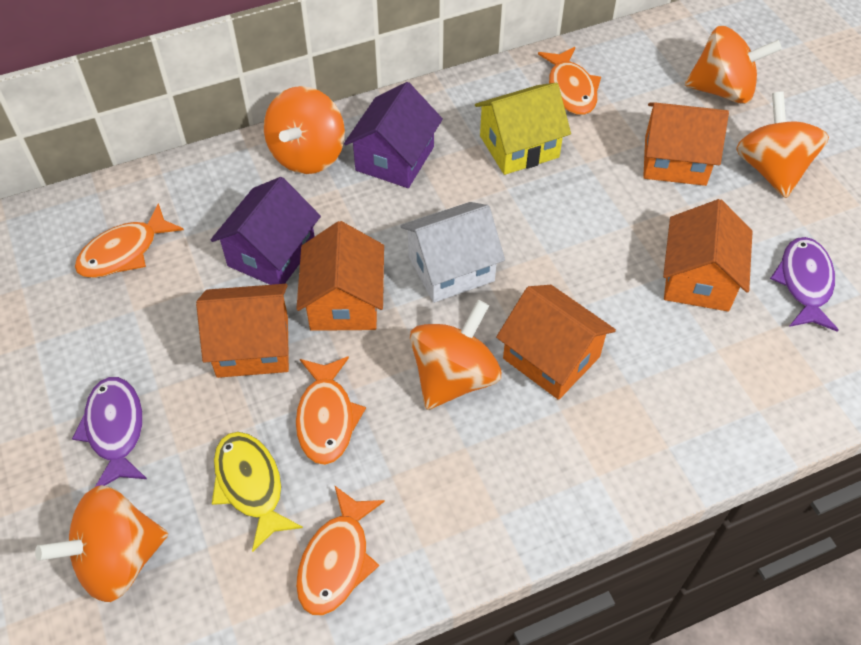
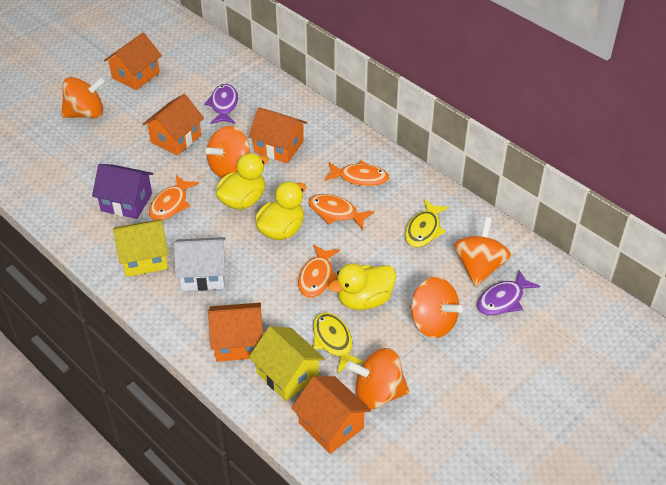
purple house: [211,177,321,285] [344,82,443,188] = 2 -> [92,164,153,219] = 1
yellow duck: none = 0 -> [216,153,269,210] [255,181,306,240] [328,263,396,310] = 3
yellow fish: [212,432,303,552] = 1 -> [313,312,364,374] [405,199,449,247] = 2
yellow house: [475,83,571,175] = 1 -> [113,219,169,277] [249,326,325,401] = 2

